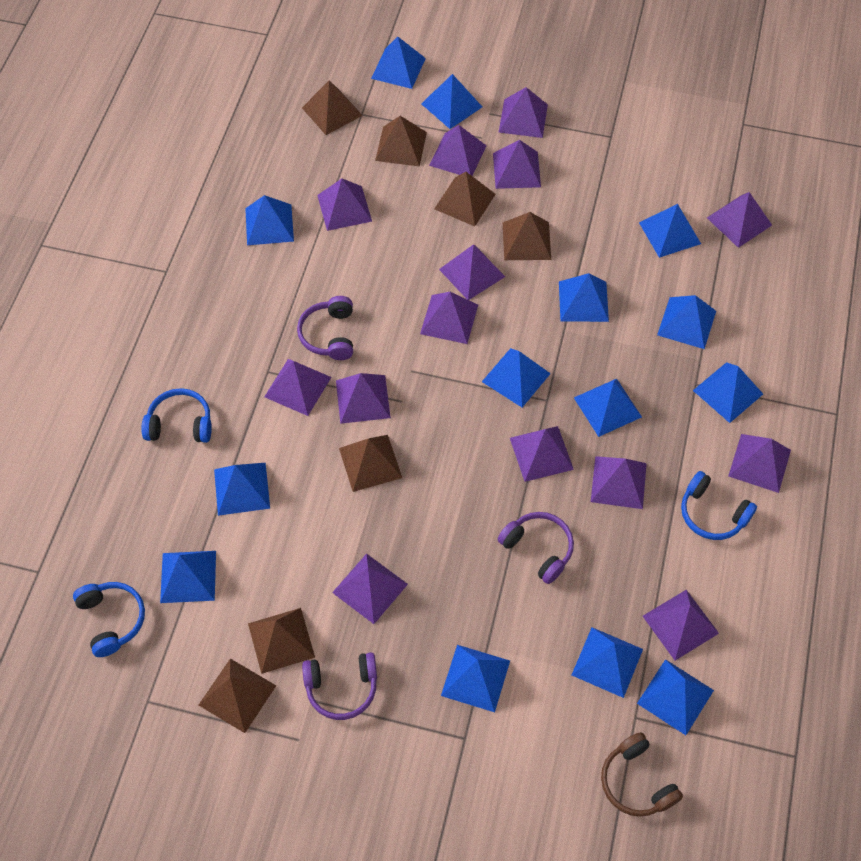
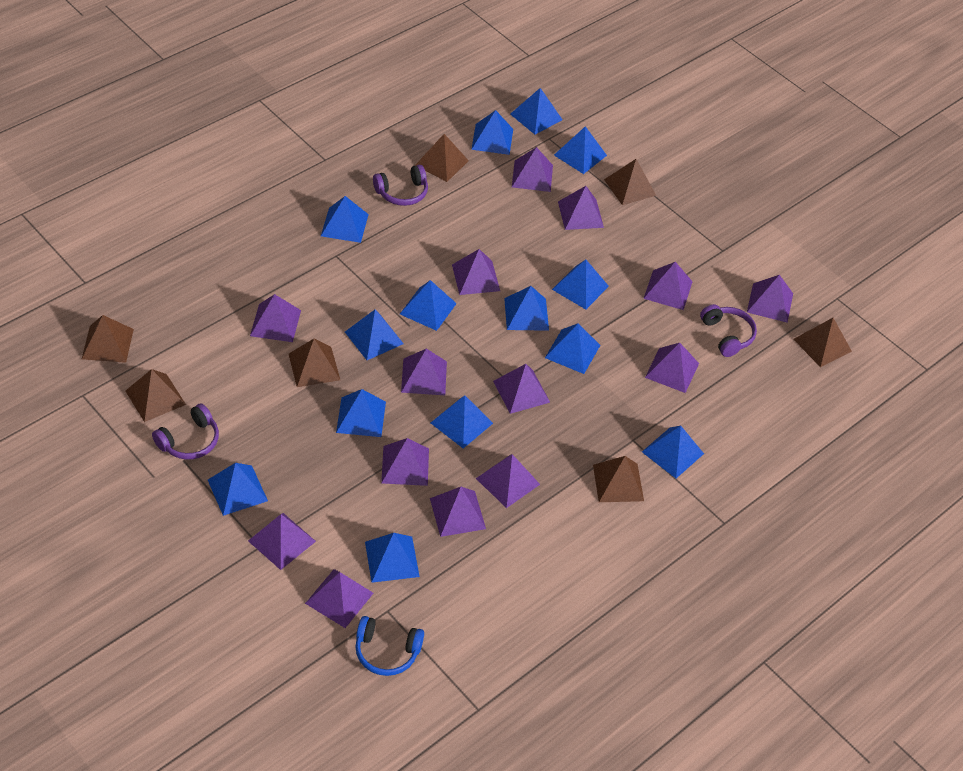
blue headphones: [73,582,145,657] [141,388,212,443] [681,471,757,540] = 3 -> [355,616,424,676] = 1
brown headphones: [601,732,683,817] = 1 -> none = 0

